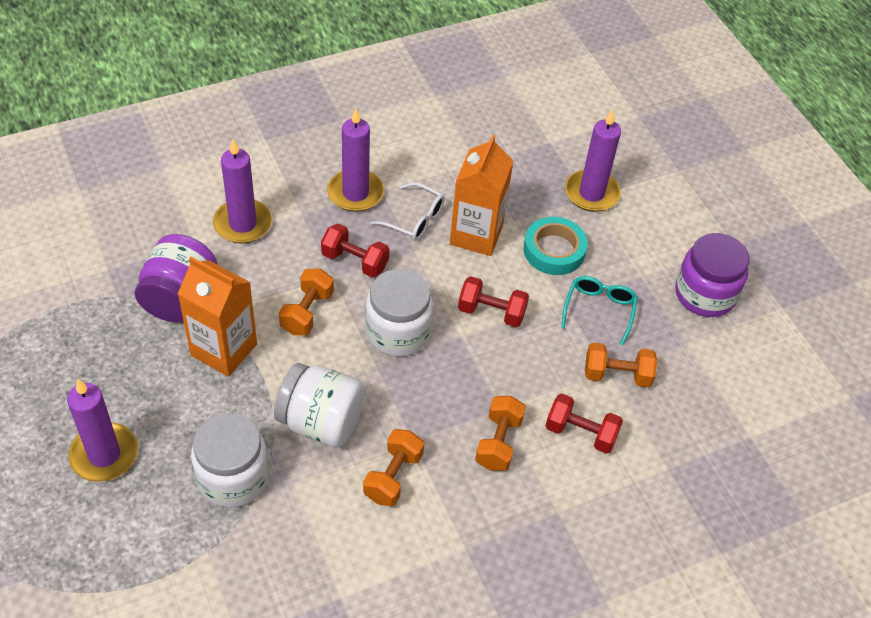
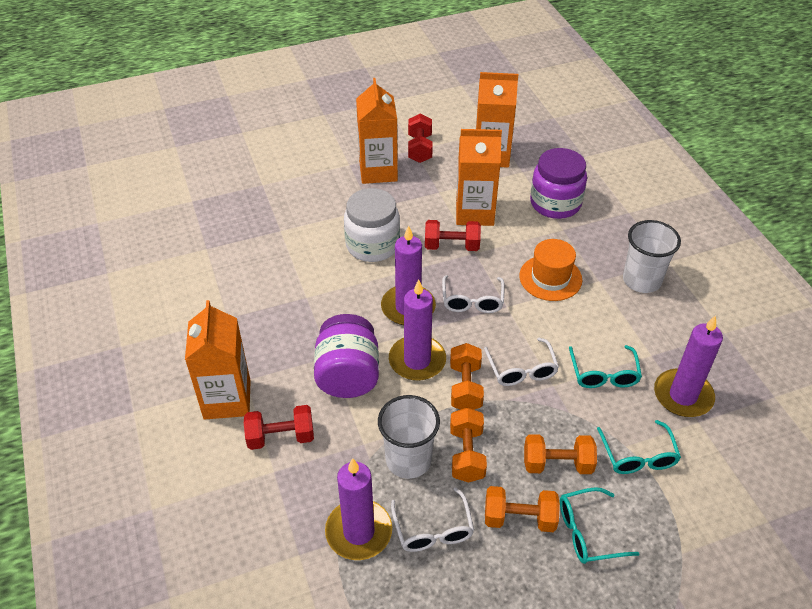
orange carton: [178,257,257,377] [450,135,513,256] = 2 -> [185,300,251,420] [356,78,398,184] [456,129,502,226] [476,72,518,168] = 4
orange hat: none = 0 -> [519,239,582,301] = 1
turquoise glasses: [561,276,638,345] = 1 -> [560,487,639,564] [569,345,642,388] [597,420,681,474] = 3
turquoise tape: [523,217,588,275] = 1 -> none = 0
white cup: none = 0 -> [378,395,440,479] [623,220,681,293] = 2
white glasses: [370,182,445,241] = 1 -> [391,487,474,552] [442,275,505,313] [484,338,559,386] = 3
white jar: [191,413,269,508] [274,363,365,448] [365,269,433,356] = 3 -> [344,188,400,262] = 1

